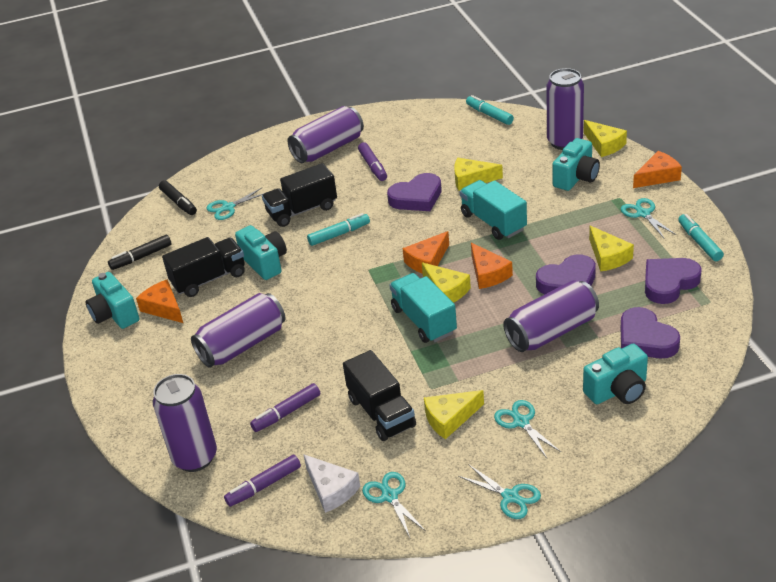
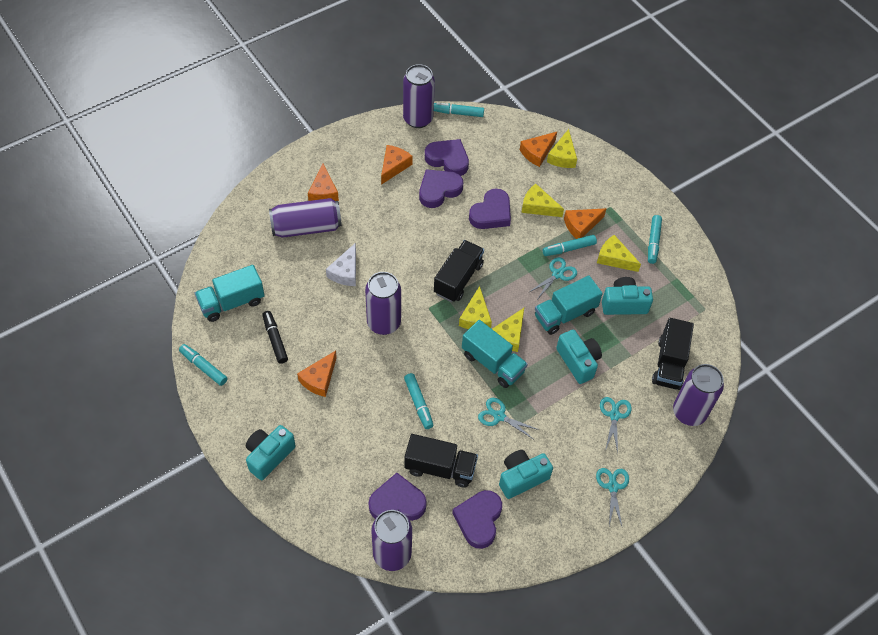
black marker: [108,235,172,270] [159,180,197,215] = 2 -> [262,311,288,364] = 1
orange cheese: [136,279,183,323] [402,231,449,274] [471,243,513,289] [633,151,682,188] = 4 -> [297,351,337,397] [308,163,339,201] [381,145,413,185] [520,132,557,167] [564,208,607,239] = 5
purple heart: [387,173,442,211] [536,254,596,294] [621,307,680,359] [645,258,702,304] = 4 -> [368,473,427,521] [419,169,463,208] [425,139,469,176] [452,490,502,549] [469,189,511,229] = 5
purple marker: [224,455,301,507] [250,383,320,432] [358,142,387,181] = 3 -> none = 0
turquoise marker: [307,213,370,246] [466,95,514,125] [678,214,724,261] = 3 -> [179,344,228,386] [404,373,434,429] [434,103,484,117] [543,235,597,256] [648,215,662,264] = 5
turquoise scissors: [207,188,264,220] [362,472,426,538] [458,464,541,519] [494,400,561,458] [621,198,676,238] = 5 -> [478,398,539,439] [528,257,577,298] [596,468,629,526] [600,397,632,453] = 4
turquoise truck: [390,273,457,343] [460,180,527,240] = 2 -> [195,265,265,322] [462,320,528,388] [535,276,603,335] = 3

